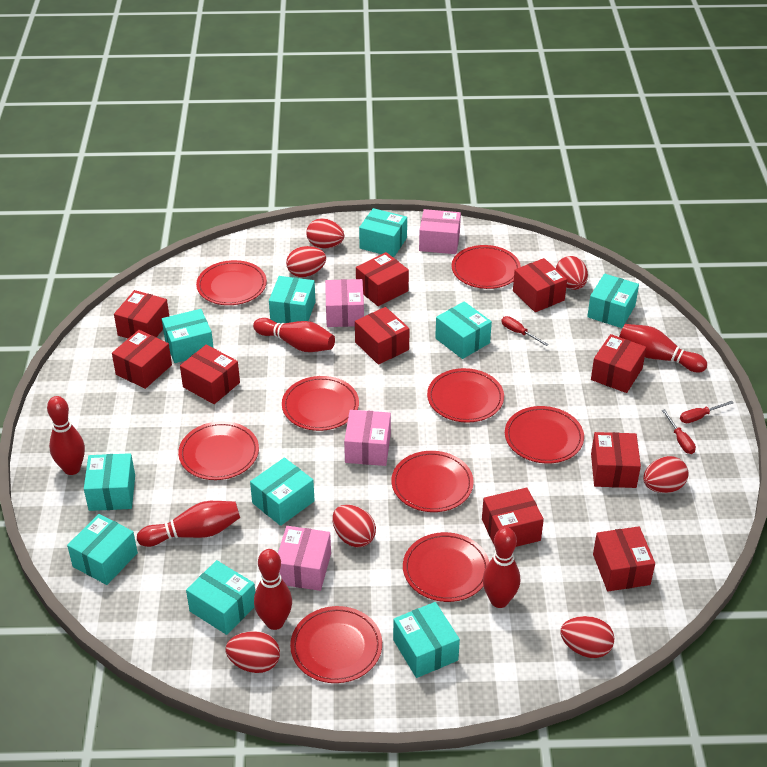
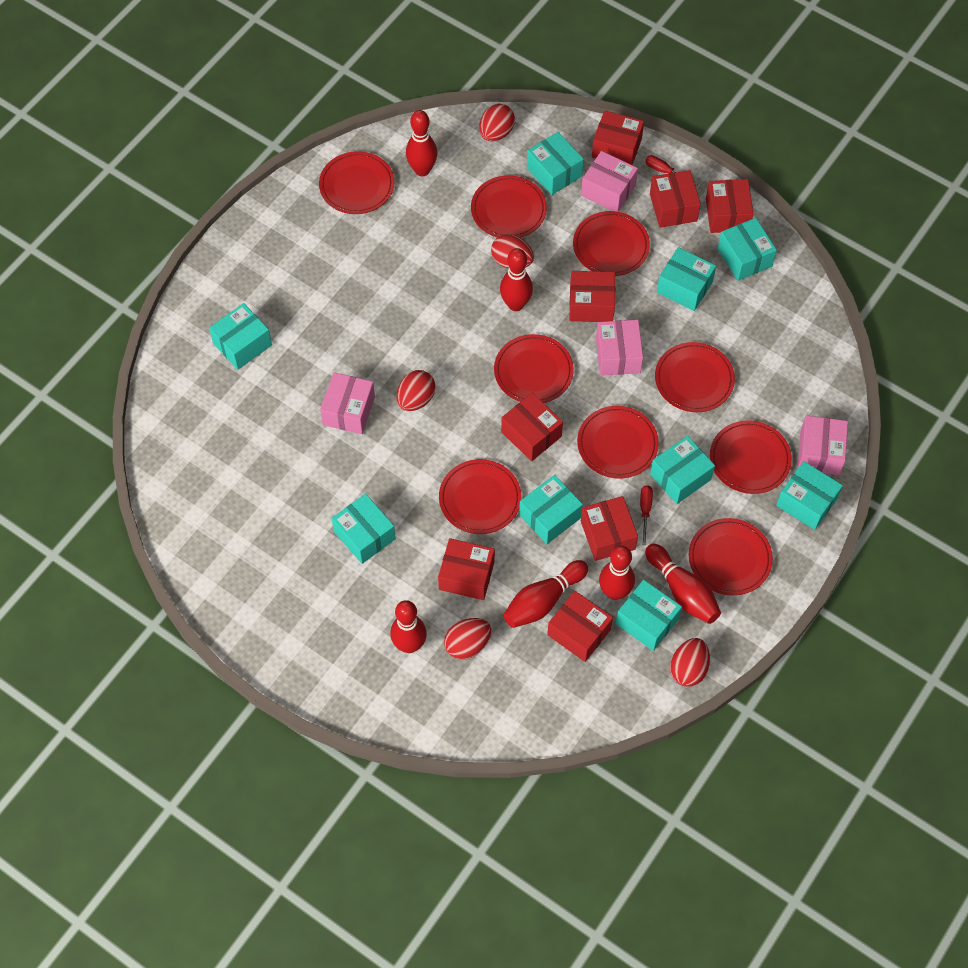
red box: [112,330,172,389] [114,290,169,338] [180,344,240,404] [355,307,410,365] [356,252,409,306] [482,488,544,547] [513,258,567,312] [591,334,646,393] [591,432,641,488] [593,526,655,591] = 10 -> [438,538,495,600] [501,393,563,461] [547,591,613,662] [570,271,615,322] [581,496,638,561] [592,111,644,165] [650,170,701,228] [706,179,753,233] = 8
red egg: [226,631,280,673] [286,246,326,277] [306,218,344,248] [332,505,376,547] [556,256,588,290] [560,616,615,658] [643,456,689,493] = 7 -> [396,370,436,411] [444,618,491,660] [479,104,515,141] [491,234,534,269] [670,638,710,687] = 5
red screwdriver: [501,316,549,346] [662,409,696,454] [680,401,734,423] = 3 -> [640,485,653,546] [645,155,699,186] = 2
turquoise box: [67,514,138,585] [84,453,135,511] [162,309,214,363] [186,560,255,635] [250,458,315,526] [269,276,316,323] [359,208,407,257] [393,602,460,678] [435,301,492,359] [587,274,639,328] = 10 -> [209,303,272,370] [332,494,396,564] [519,475,583,544] [527,132,584,195] [615,580,682,651] [650,436,715,504] [657,247,716,311] [718,218,777,281] [776,461,843,530] = 9

